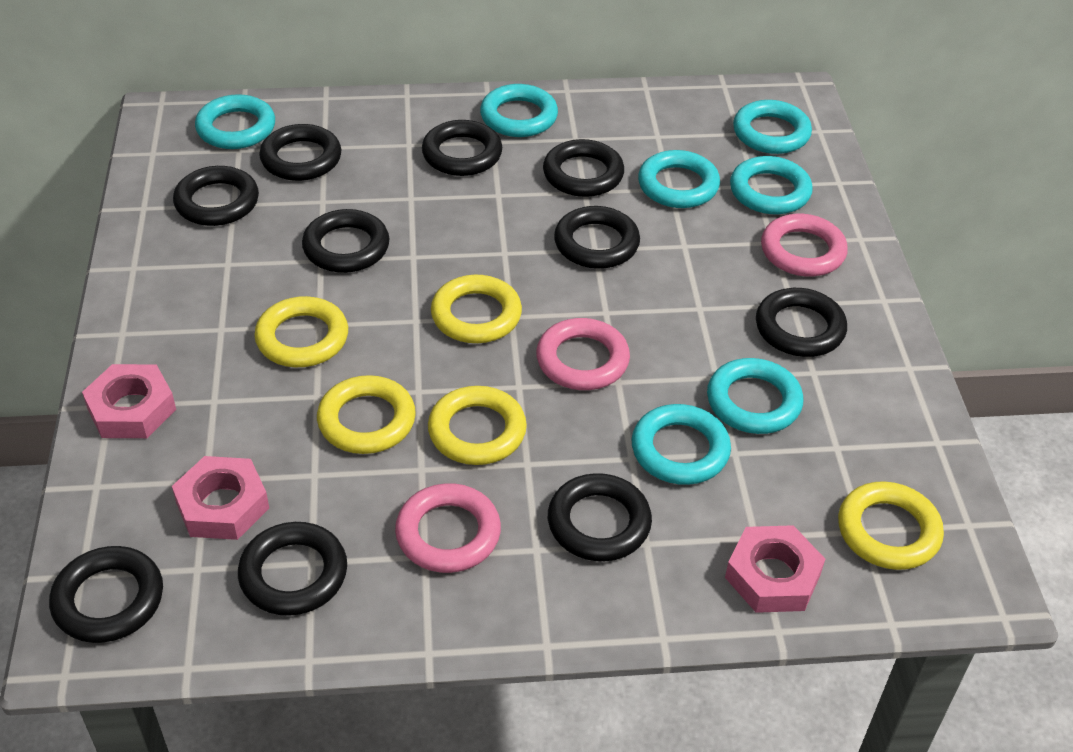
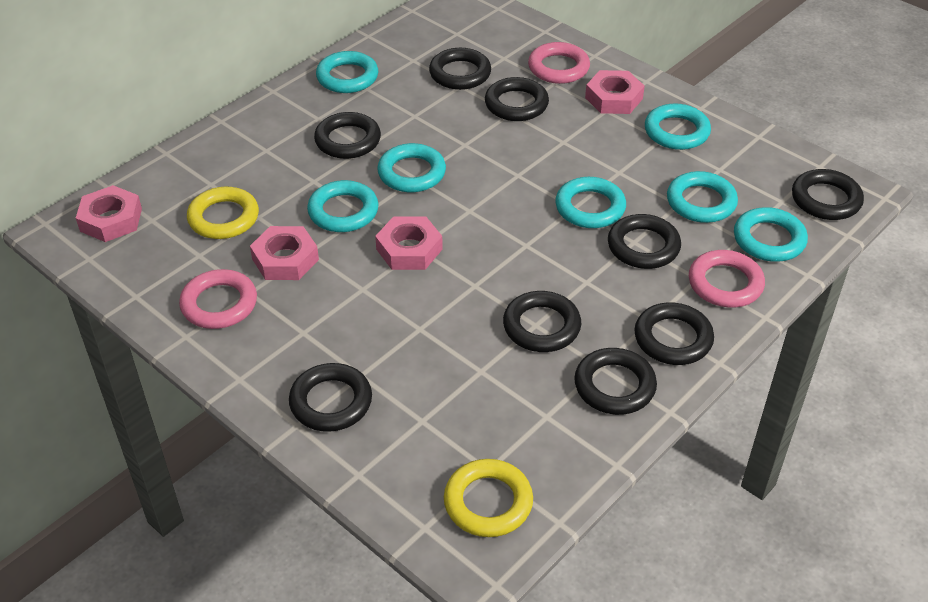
black ring: [49,546,163,643] [173,166,259,226] [238,522,347,616] [259,124,341,181] [302,209,389,273] [422,120,502,176] [543,139,624,197] [548,473,652,561] [554,206,640,269] [756,288,847,357] = 10 -> [289,363,372,432] [314,112,381,159] [429,48,491,90] [485,77,549,121] [503,291,581,352] [574,348,657,415] [608,214,681,269] [634,302,714,365] [792,169,864,220] = 9
pink nut: [82,364,176,438] [172,456,269,540] [725,525,825,613] = 3 -> [76,185,142,242] [250,226,319,280] [375,217,443,270] [585,70,645,114] = 4
yellow ring: [254,296,348,367] [317,375,416,454] [428,386,527,465] [431,275,522,343] [838,481,944,570] = 5 -> [187,187,259,239] [444,459,533,537] = 2

